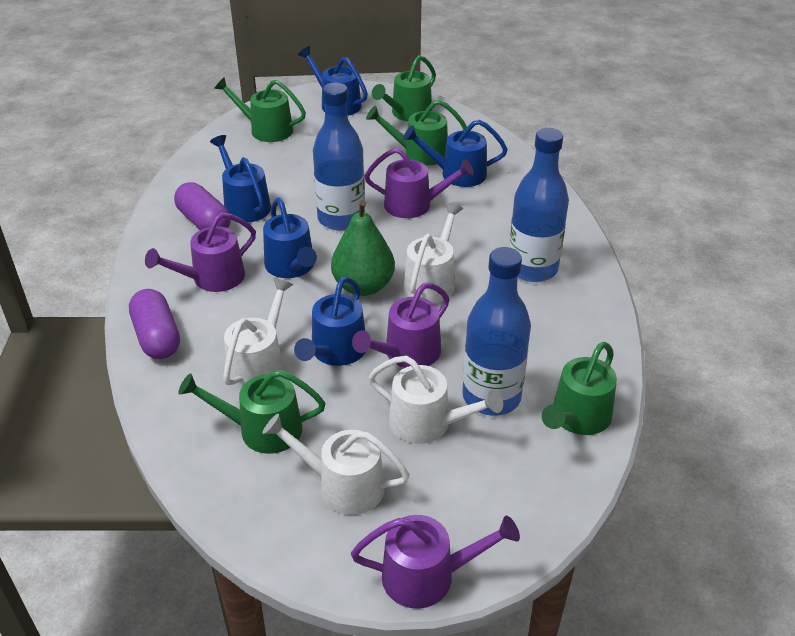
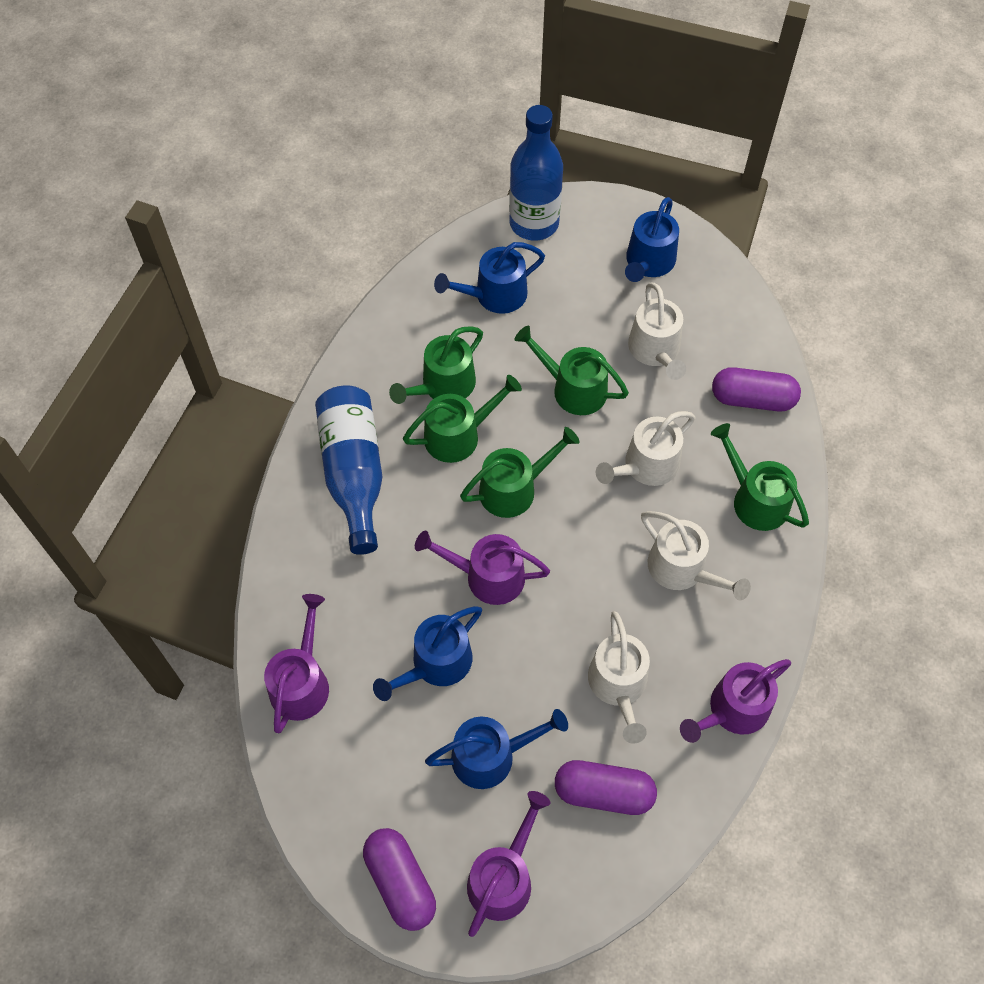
blue bottle: [313,82,365,231] [462,247,531,416] [509,128,569,282] = 3 -> [315,385,383,555] [509,105,563,241] = 2
blue watering can: [210,135,271,223] [263,197,317,278] [294,277,365,366] [298,46,368,116] [403,120,508,187] = 5 -> [373,606,482,701] [425,709,568,789] [434,242,545,314] [625,197,679,282] = 4
green pear: [331,200,395,296] = 1 -> none = 0
purple capsule: [129,289,180,359] [174,182,231,230] = 2 -> [363,828,436,931] [555,760,657,815] [712,367,801,412] = 3

